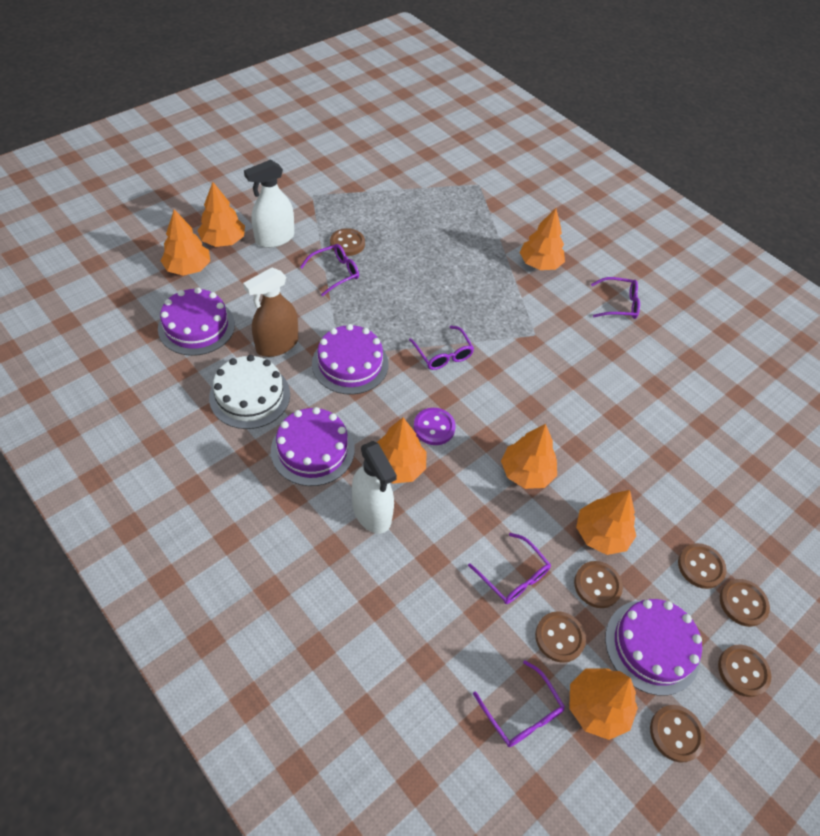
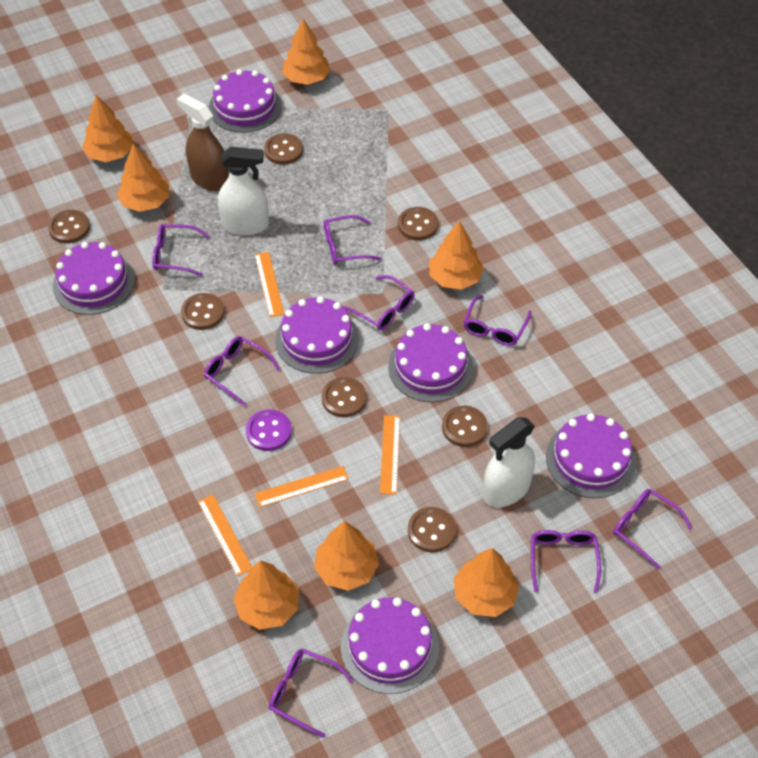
orange ruler: none = 0 -> [198,495,252,577] [254,252,285,317] [255,466,349,507] [380,415,400,494] = 4
purple cake: [158,287,235,356] [271,407,355,486] [312,324,388,395] [605,599,702,696] = 4 -> [53,242,135,315] [209,69,282,133] [275,296,359,374] [341,597,439,694] [388,323,473,402] [546,413,636,498] = 6
purple glasses: [300,244,359,296] [409,326,474,370] [468,533,551,604] [473,660,565,747] [591,277,640,319] = 5 -> [152,224,210,276] [204,336,280,406] [269,649,354,738] [324,215,382,265] [343,275,414,330] [463,295,531,346] [531,530,601,593] [613,489,692,570] = 8
white cake: [209,355,290,429] = 1 -> none = 0

